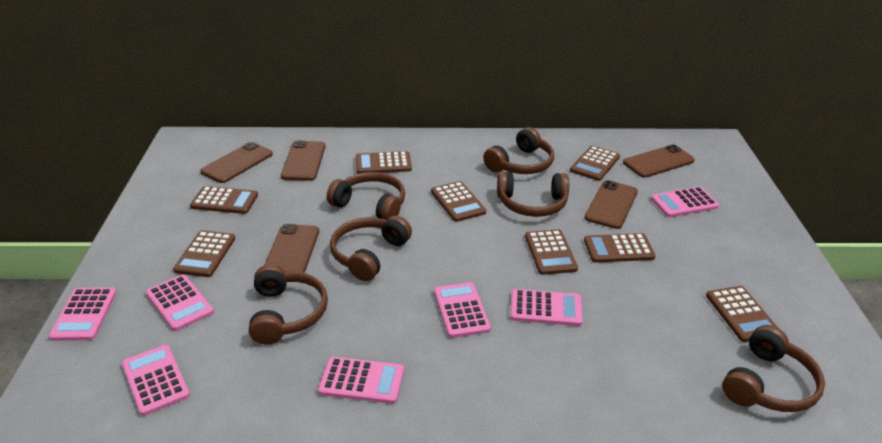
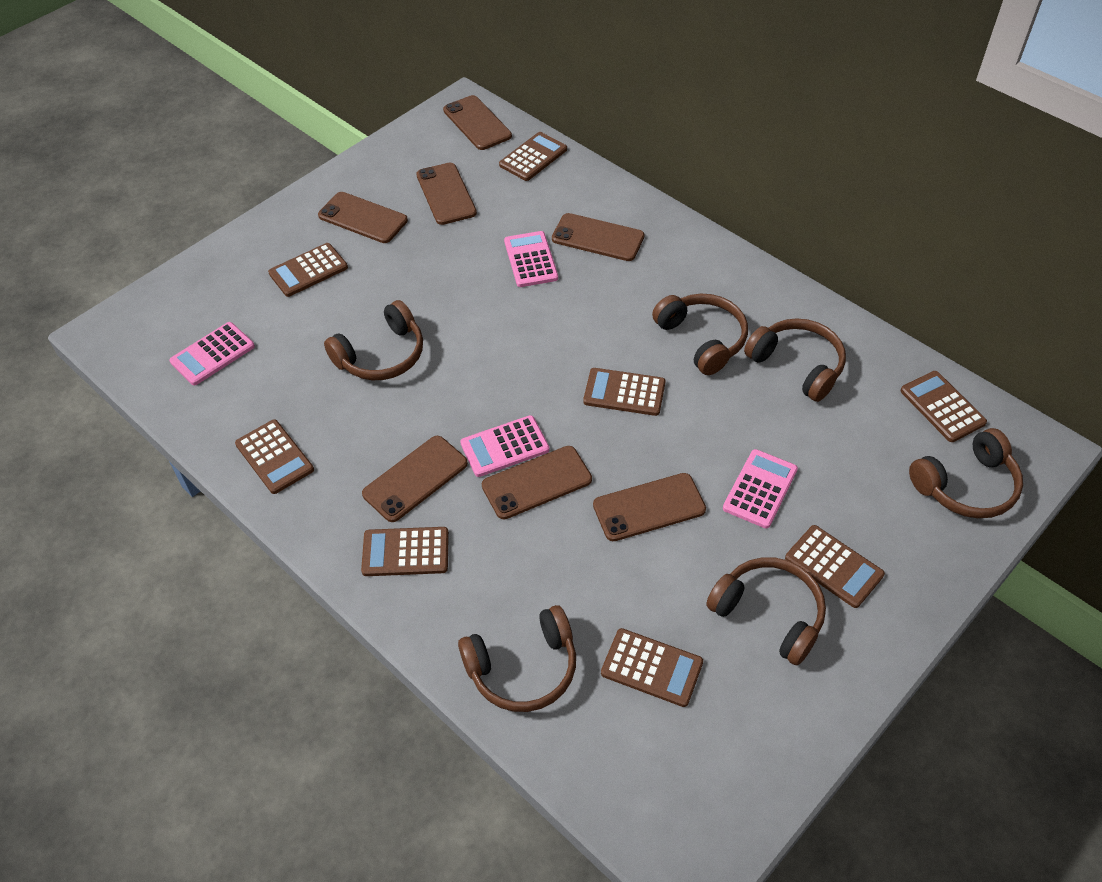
brown phone: [200,142,273,183] [264,224,319,273] [281,141,325,181] [585,180,638,229] [623,145,695,178] = 5 -> [318,192,408,243] [362,436,468,522] [416,163,477,225] [443,95,512,150] [482,446,592,519] [552,213,645,261] [593,473,706,541] = 7
pink calculator: [49,287,117,341] [122,345,190,416] [146,275,214,331] [318,357,404,404] [434,282,491,338] [510,289,583,326] [651,187,719,217] = 7 -> [169,322,255,385] [460,415,549,477] [504,231,558,287] [723,449,798,528] = 4

